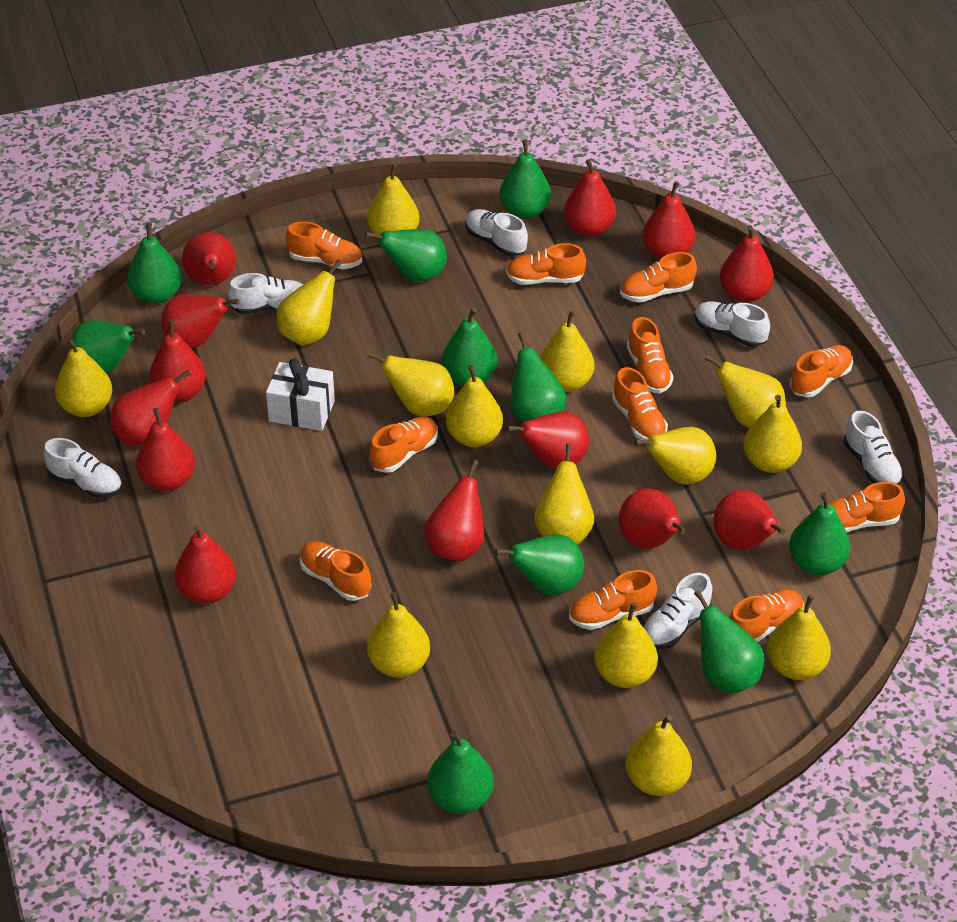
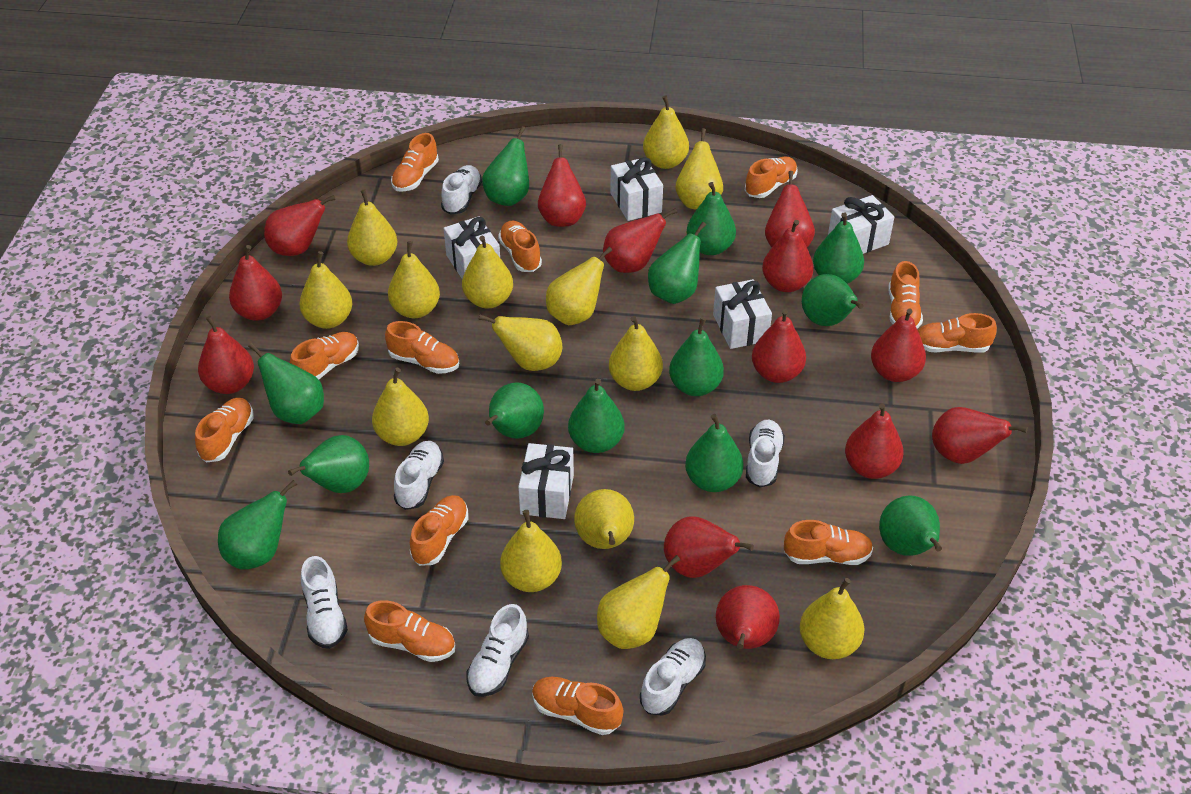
green pear: [69,320,145,374] [127,223,182,304] [365,229,447,281] [427,731,494,814] [442,308,497,387] [495,534,584,595] [499,140,551,219] [510,332,567,423] [694,590,764,694] [789,492,850,575] = 10 -> [218,480,297,569] [248,343,324,424] [288,435,369,493] [482,126,529,206] [485,382,544,439] [568,379,625,453] [648,222,706,304] [669,317,724,396] [685,414,743,492] [686,182,736,255] [802,274,863,326] [813,212,864,284] [879,495,942,556] = 13
orange shoe: [286,222,362,269] [300,541,371,601] [369,416,438,473] [506,243,586,285] [569,570,657,630] [612,367,668,440] [620,252,697,303] [627,317,673,394] [729,590,804,642] [790,345,853,397] [829,482,905,532] = 11 -> [195,398,254,462] [290,332,359,379] [364,600,455,662] [385,321,459,374] [391,133,439,192] [410,495,468,566] [498,221,542,272] [532,677,623,735] [745,157,798,198] [784,520,873,565] [888,261,923,329] [918,313,997,353] = 12
white gift: [266,358,335,431] = 1 -> [444,216,500,279] [518,443,574,519] [610,157,663,221] [713,279,772,349] [828,195,894,254] = 5

